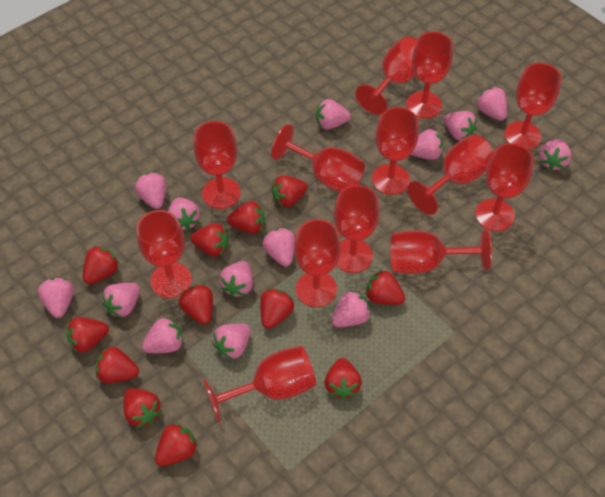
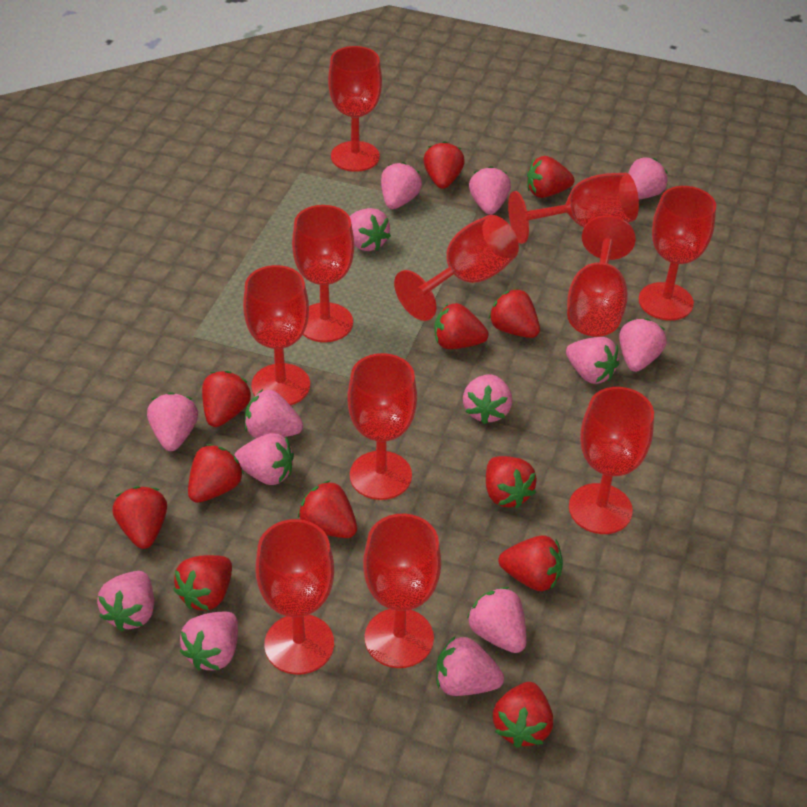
red goblet: [137,210,192,298] [194,121,241,209] [203,346,316,424] [271,124,365,192] [294,219,341,307] [334,185,379,273] [355,37,417,115] [372,107,419,195] [390,229,492,274] [406,32,453,119] [407,134,494,215] [475,143,534,231] [504,63,561,150] = 13 -> [243,265,310,405] [256,519,334,675] [292,205,354,342] [328,46,382,172] [347,353,417,500] [363,514,441,668] [394,215,519,321] [508,173,639,244] [567,215,636,337] [569,387,654,534] [639,186,716,320] = 11

